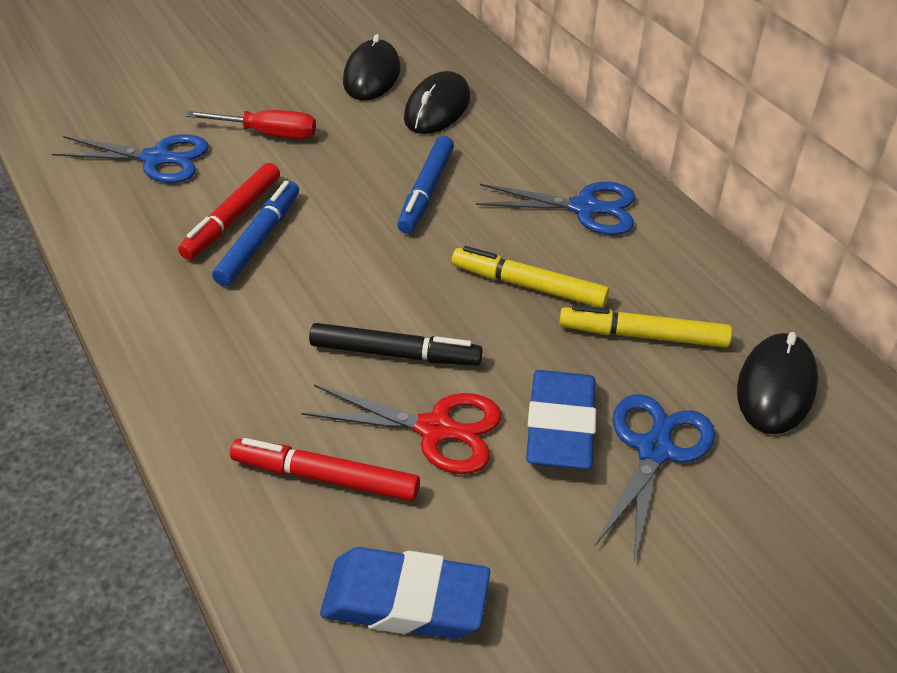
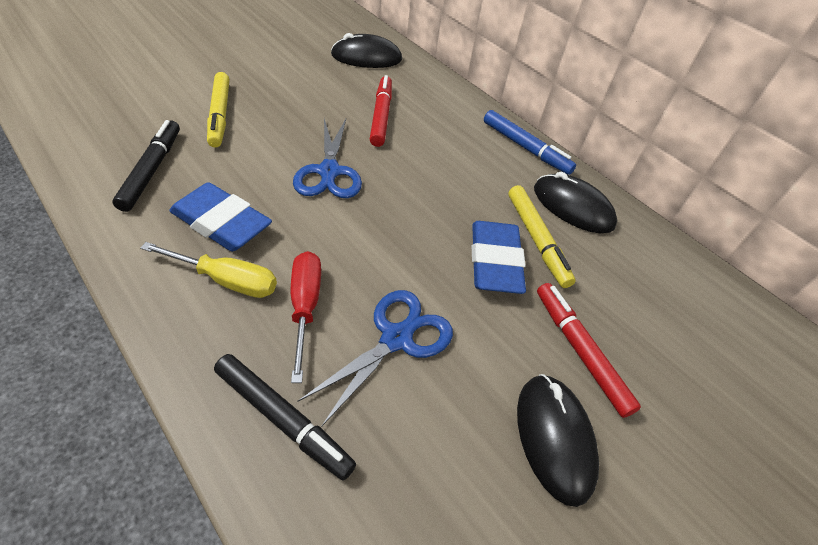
black marker: [309,323,483,366] = 1 -> [112,120,180,212] [214,354,356,481] = 2
blue marker: [212,181,299,286] [397,136,454,233] = 2 -> [484,110,576,175] = 1
blue scissors: [52,134,209,183] [476,182,635,235] [595,394,715,562] = 3 -> [293,119,362,198] [298,290,453,427] = 2
red scissors: [301,385,502,474] = 1 -> none = 0
yellow screwdriver: none = 0 -> [140,242,277,298] = 1

